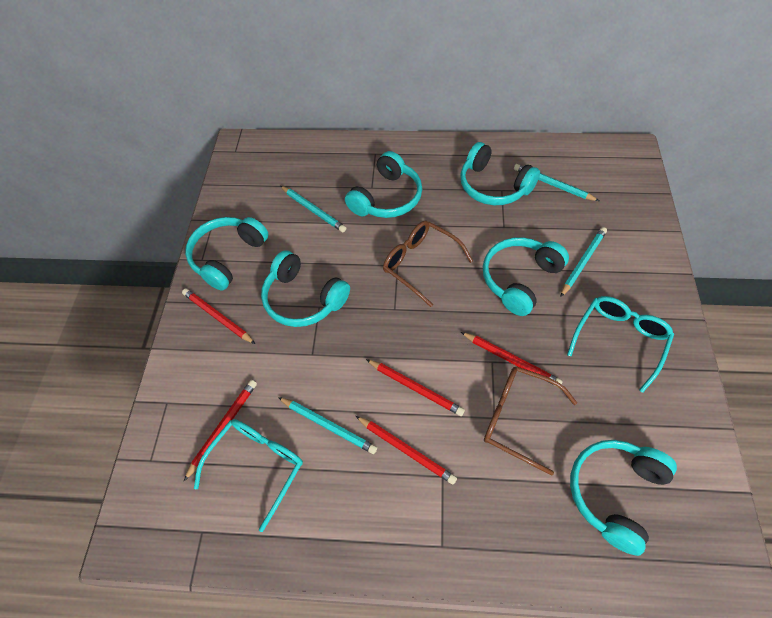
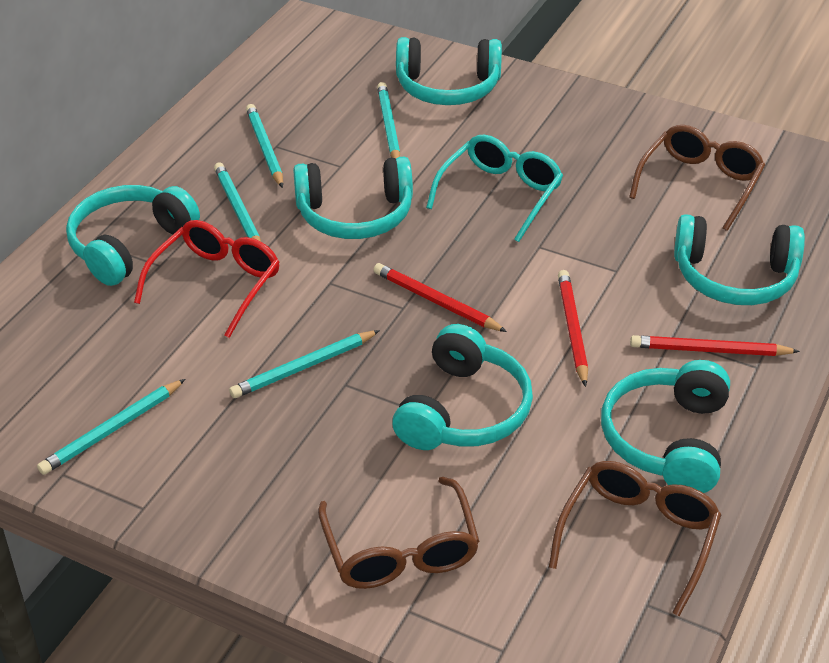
brown glasses: [383,221,473,307] [484,366,577,476] = 2 -> [318,477,480,589] [549,461,721,616] [629,125,765,231] = 3
red glasses: none = 0 -> [134,220,280,338] = 1
red pencil: [182,288,255,344] [184,380,257,481] [356,416,457,484] [366,359,465,416] [461,332,563,387] = 5 -> [374,263,507,332] [558,270,588,387] [630,335,800,356] = 3
turquoise glasses: [194,419,303,532] [567,296,674,393] = 2 -> [426,135,563,242] = 1
turquoise pencil: [278,397,377,454] [280,186,346,232] [514,164,599,201] [560,227,607,297] = 4 -> [37,379,185,475] [214,163,261,241] [229,330,380,398] [246,104,283,188] [377,82,400,159] = 5

